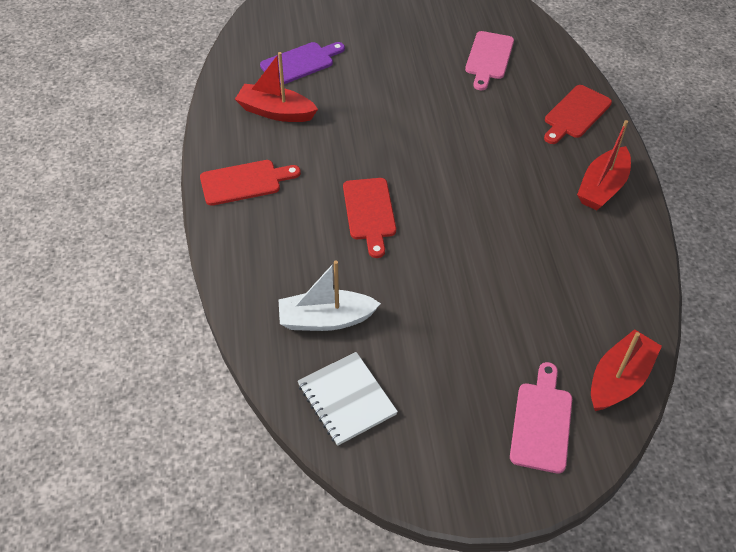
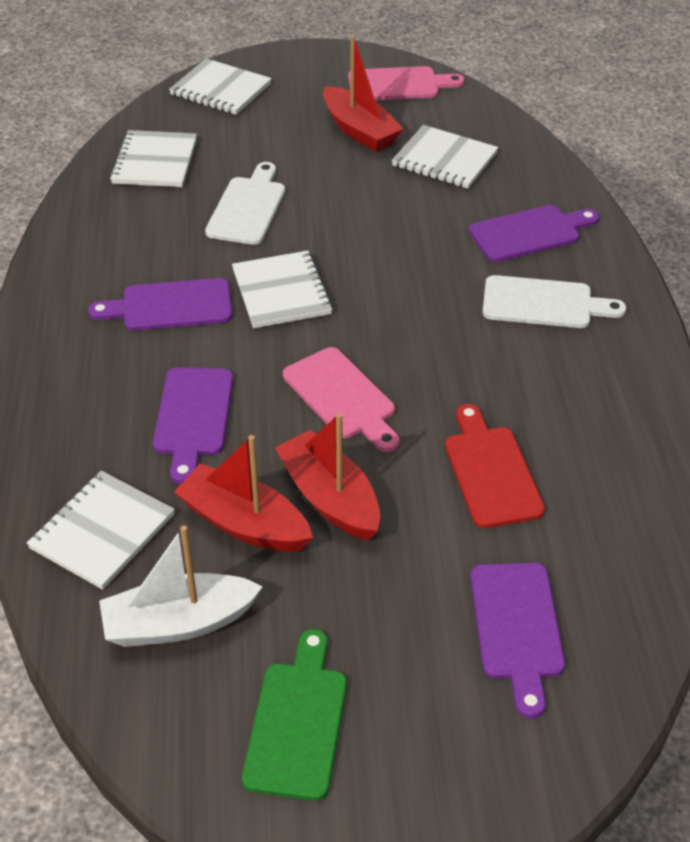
green cutting board: none = 0 -> [242,629,347,801] = 1
purple cutting board: [260,42,345,86] = 1 -> [88,278,232,331] [153,367,233,484] [469,205,599,262] [470,563,565,718] = 4
red cutting board: [200,160,301,206] [343,178,396,258] [544,85,612,144] = 3 -> [445,404,545,528] = 1
white cutting board: none = 0 -> [205,162,285,245] [482,275,626,328] = 2
white notebook: [298,352,398,446] = 1 -> [27,471,175,590] [110,130,197,187] [169,58,272,115] [232,251,333,328] [392,125,498,189] = 5

